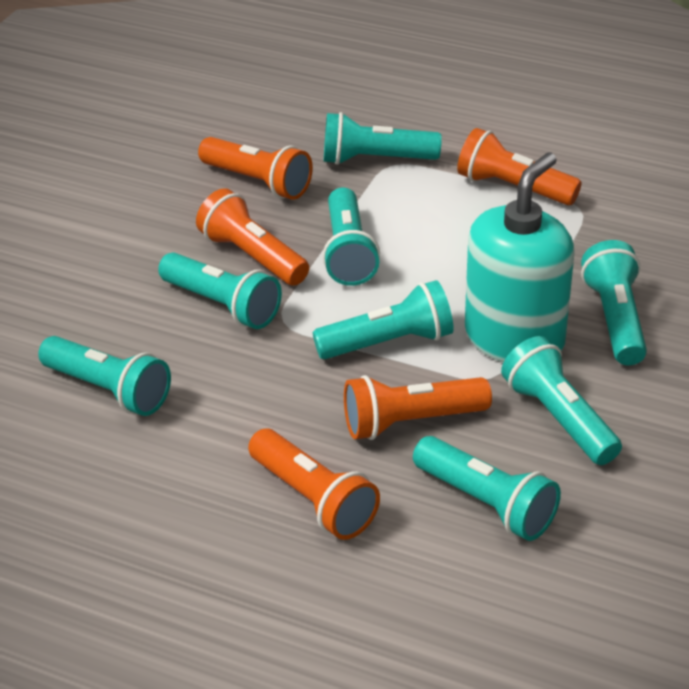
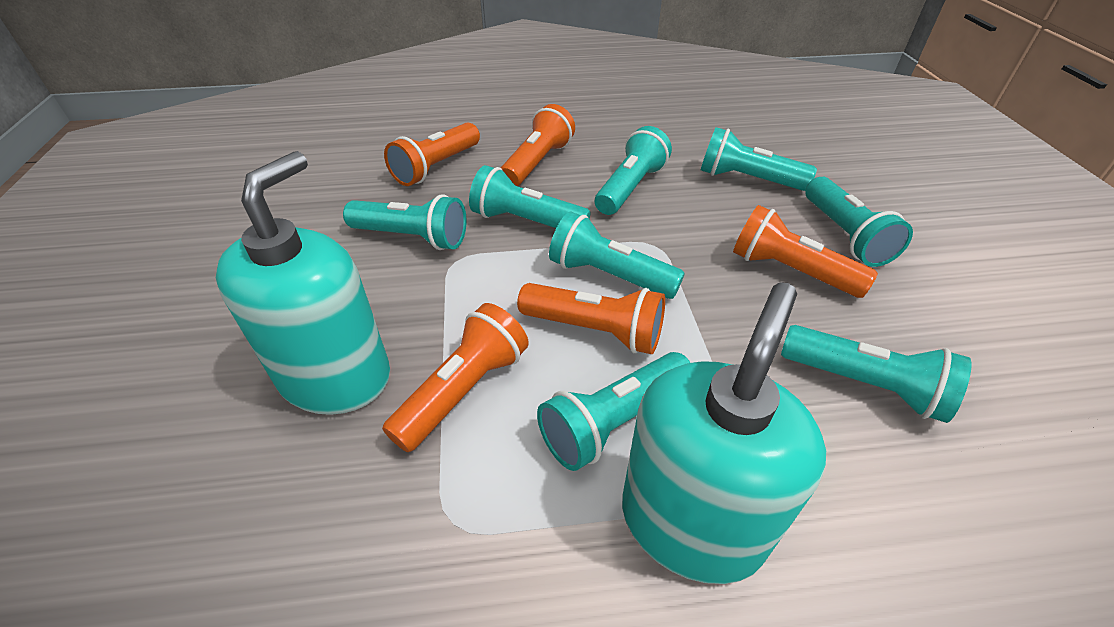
turquoise soap dispenser: [465,153,575,363] = 1 -> [216,151,390,415] [622,282,826,584] = 2

